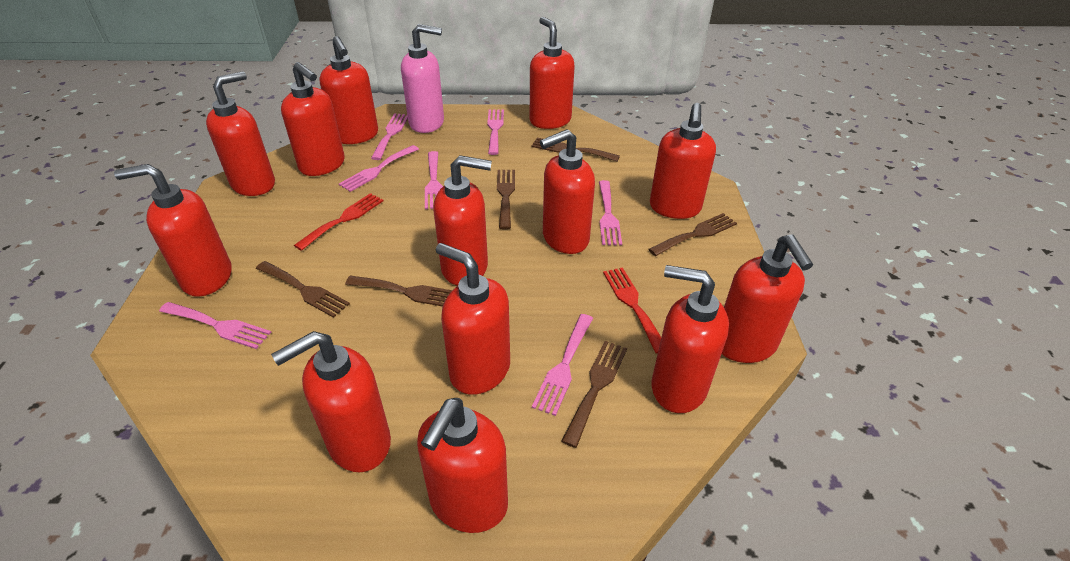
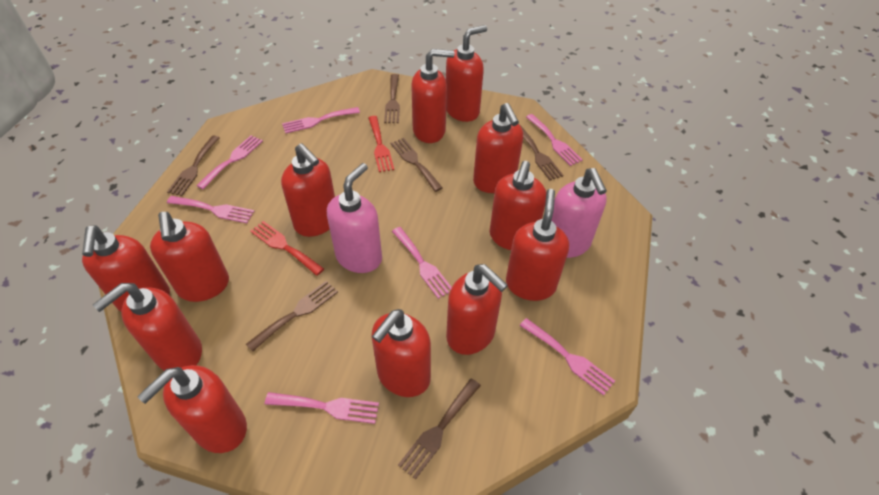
pink soap dispenser: [401,24,444,133] = 1 -> [327,163,382,273] [551,168,607,258] = 2
red soap dispenser: [114,164,232,297] [206,71,275,196] [271,331,391,472] [281,62,345,176] [320,36,378,144] [417,398,508,533] [433,155,492,286] [436,243,510,395] [530,17,575,129] [540,129,595,254] [650,103,716,219] [652,265,729,413] [722,234,813,363] = 13 -> [82,225,170,311] [93,283,202,371] [137,365,247,453] [150,212,229,302] [281,143,335,237] [372,309,431,397] [411,49,455,143] [446,25,487,122] [446,264,508,355] [473,103,523,193] [490,161,546,250] [506,189,569,301] = 12

